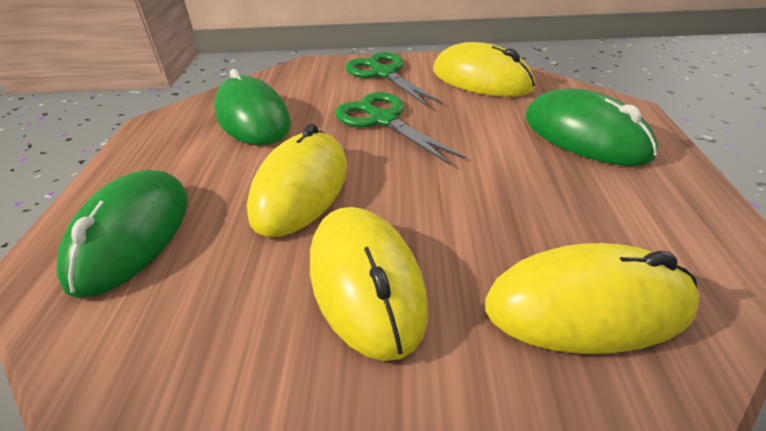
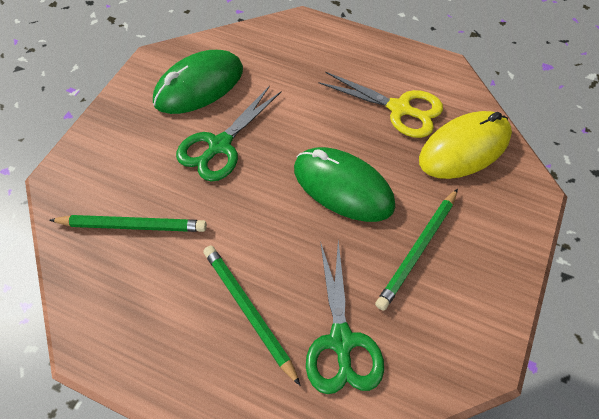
green mouse: [56,170,188,298] [214,69,291,145] [525,88,658,166] = 3 -> [153,50,243,114] [294,147,395,222] = 2
green pencil: none = 0 -> [50,215,207,232] [203,246,301,386] [375,188,458,311] = 3
yellow mouse: [247,124,348,237] [310,207,428,361] [433,42,535,97] [485,243,700,354] = 4 -> [419,111,512,179] = 1
yellow scissors: none = 0 -> [319,71,443,138] = 1

